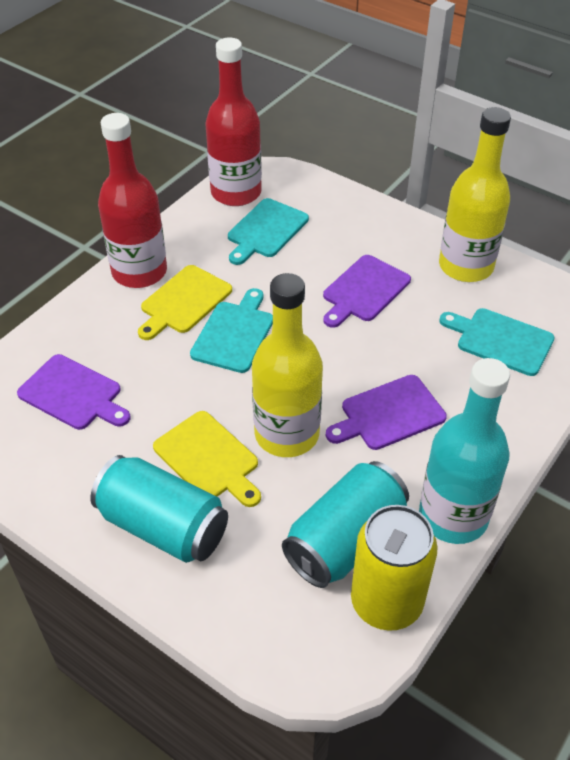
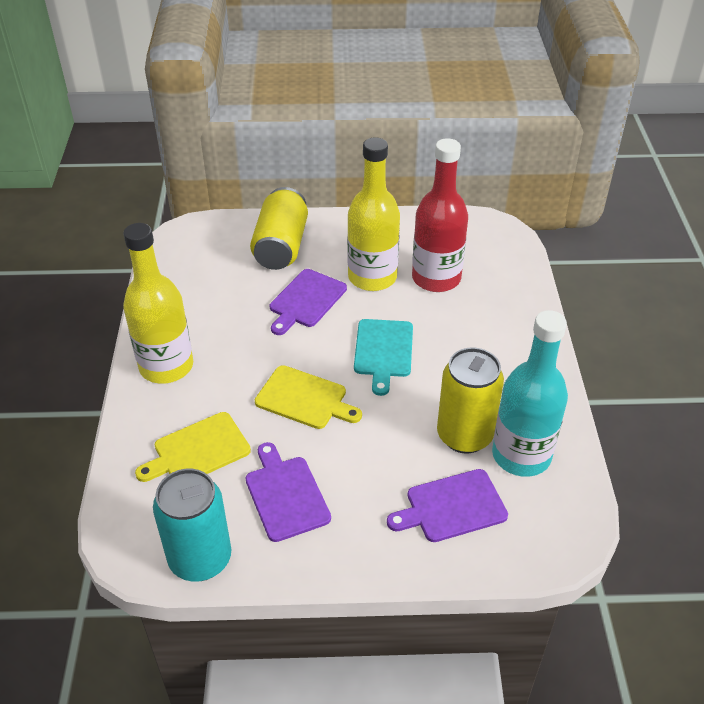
red bottle: [98,113,167,288] [205,37,262,206] = 2 -> [412,139,468,292] = 1
turquoise can: [90,455,228,563] [282,461,409,588] = 2 -> [153,469,231,581] = 1
turquoise cutting board: [190,288,273,373] [228,198,309,265] [439,308,555,376] = 3 -> [354,319,413,396] = 1
yellow can: [351,505,438,631] = 1 -> [250,187,308,270] [437,347,504,454] = 2

